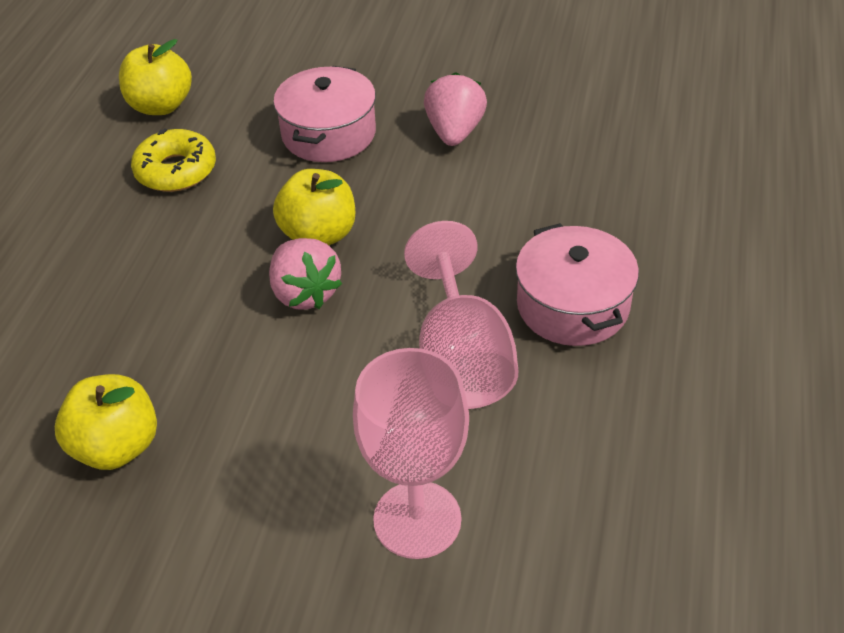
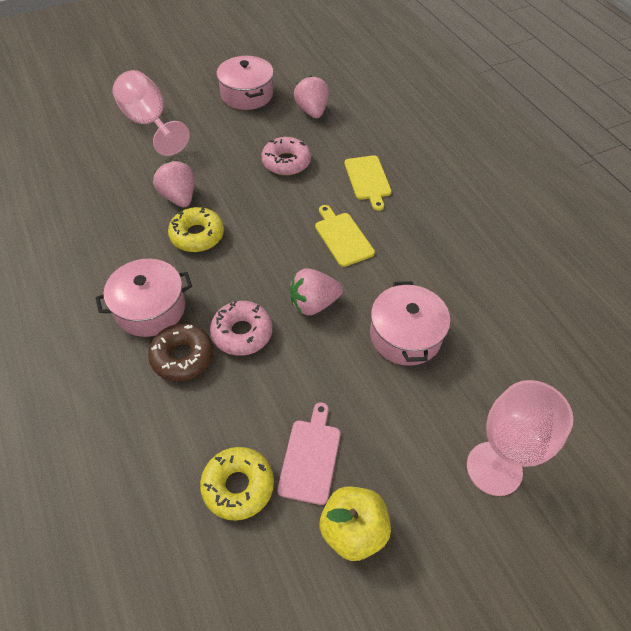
brown donut: none = 0 -> [148,323,213,381] = 1
pink cutting board: none = 0 -> [277,402,341,505] = 1
pink donut: none = 0 -> [210,301,273,356] [261,137,311,175] = 2
pink pot: [273,66,376,162] [516,223,639,346] = 2 -> [96,259,192,337] [217,56,274,110] [370,281,450,366] = 3
pink strawberry: [269,238,342,310] [424,72,487,146] = 2 -> [153,161,194,207] [290,268,343,316] [294,76,329,118] = 3
yellow apple: [55,374,157,470] [119,39,192,115] [273,169,355,245] = 3 -> [320,487,391,561] = 1
yellow cutting board: none = 0 -> [315,205,375,267] [344,155,392,211] = 2
yellow donut: [131,128,216,192] = 1 -> [168,207,224,252] [200,447,274,521] = 2

